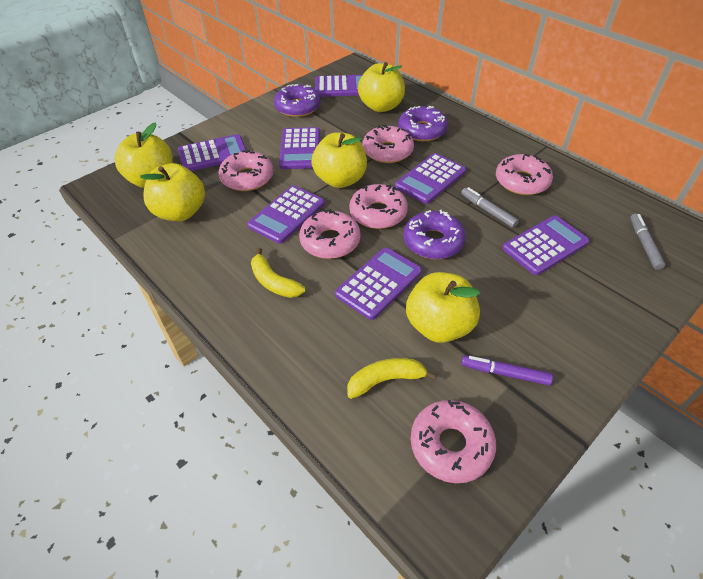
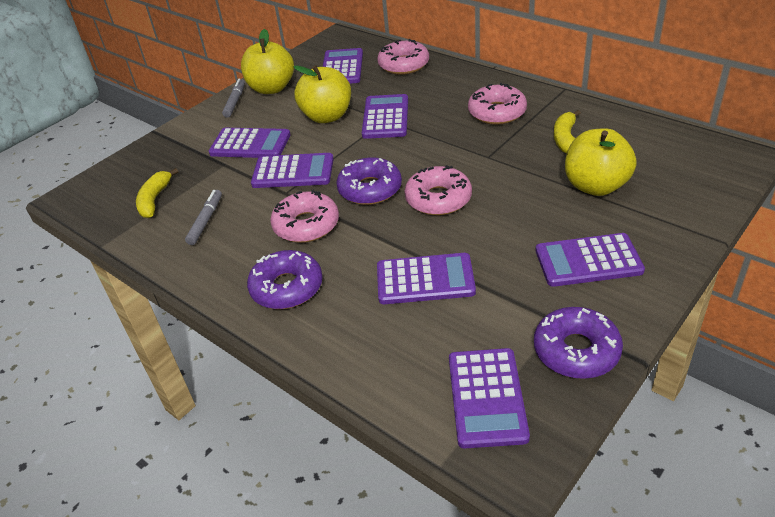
pink donut: [219,150,273,191] [299,209,361,259] [349,184,408,229] [362,125,414,163] [411,400,496,483] [496,154,553,195] = 6 -> [270,190,339,243] [377,39,429,75] [404,165,472,215] [468,83,527,125] = 4
purple marker: [461,355,553,385] = 1 -> none = 0
yellow apple: [114,123,173,188] [140,163,205,221] [311,132,367,188] [358,62,405,112] [406,272,480,343] = 5 -> [241,29,294,94] [294,65,351,123] [565,128,637,196] = 3

